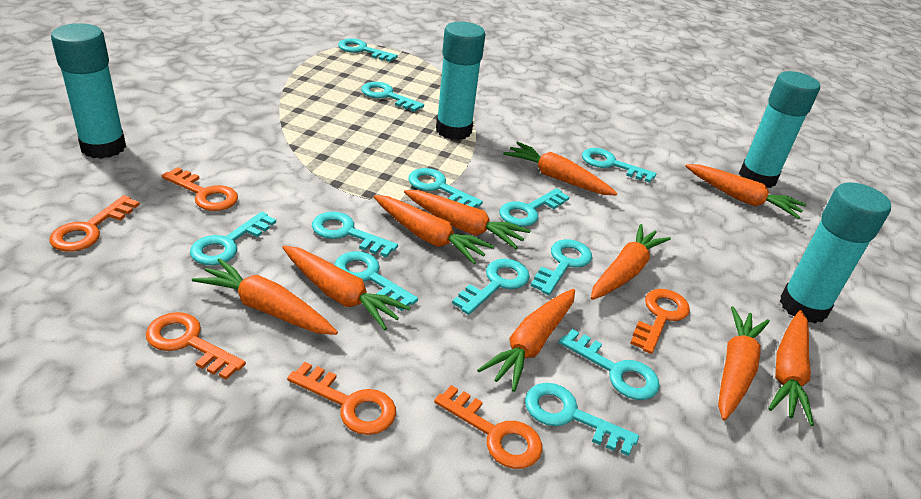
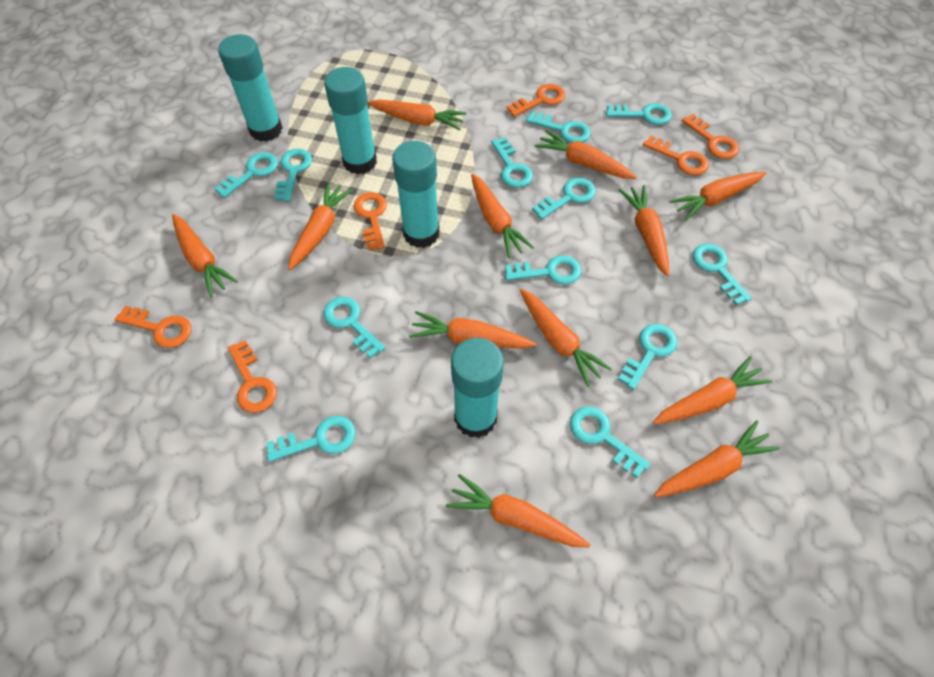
orange carrot: [192,258,338,335] [282,246,411,330] [374,195,494,264] [404,190,531,249] [477,289,575,392] [503,142,617,196] [591,224,671,300] [685,164,806,219] [718,306,770,421] [768,310,814,426] = 10 -> [172,214,238,297] [288,182,353,270] [367,99,467,130] [409,311,536,349] [446,474,591,547] [471,174,534,258] [520,289,612,387] [535,130,637,179] [619,185,669,277] [653,356,772,425] [654,421,780,498] [670,172,766,221] = 12

